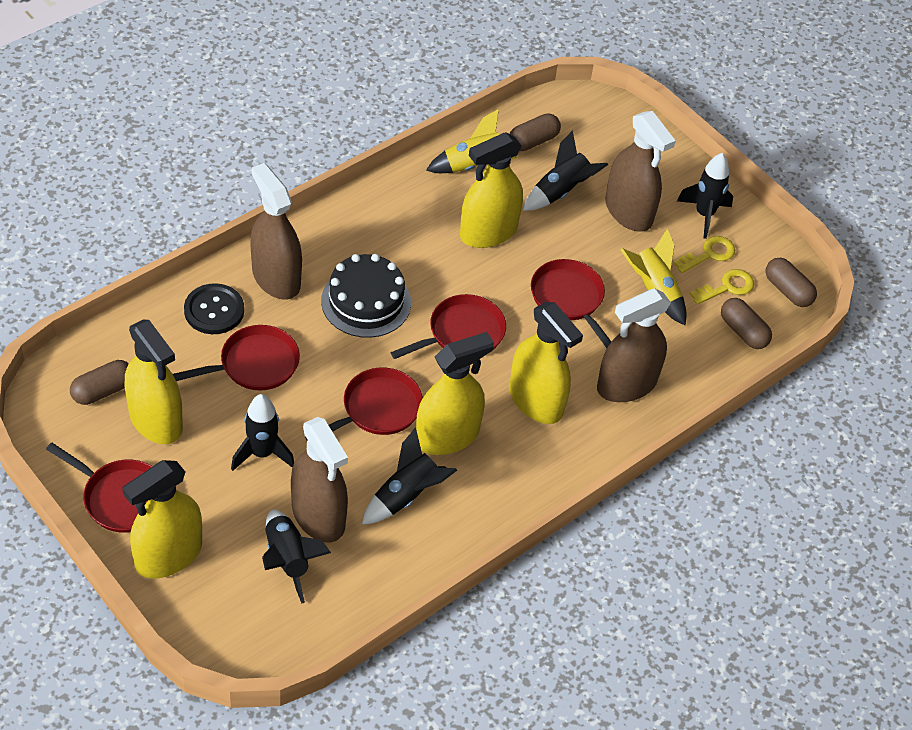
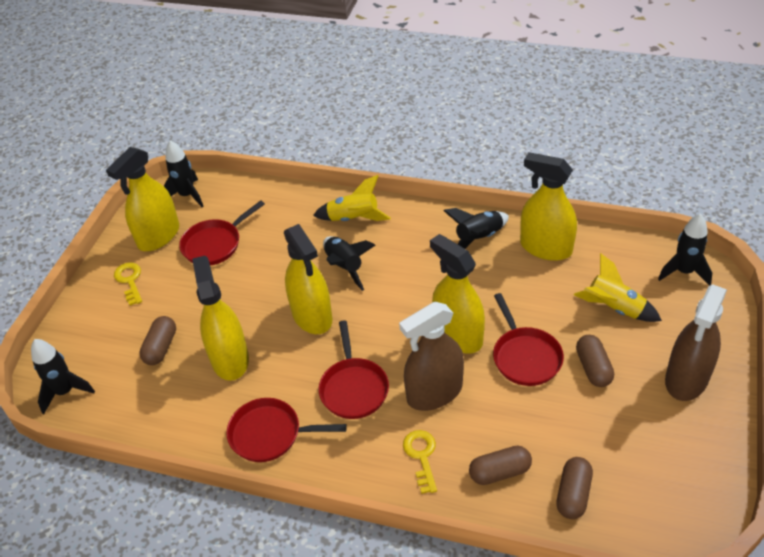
black button: [184,283,244,334] = 1 -> none = 0
black cake: [321,254,411,338] = 1 -> none = 0
brown spray bottle: [250,163,302,300] [291,417,348,542] [597,289,671,402] [605,111,676,232] = 4 -> [399,302,464,411] [665,285,727,401] = 2
red pan: [46,442,153,533] [173,325,300,391] [305,368,423,440] [391,294,506,359] [531,259,611,348] = 5 -> [179,200,265,265] [226,398,347,462] [319,321,389,419] [493,293,564,386] = 4

